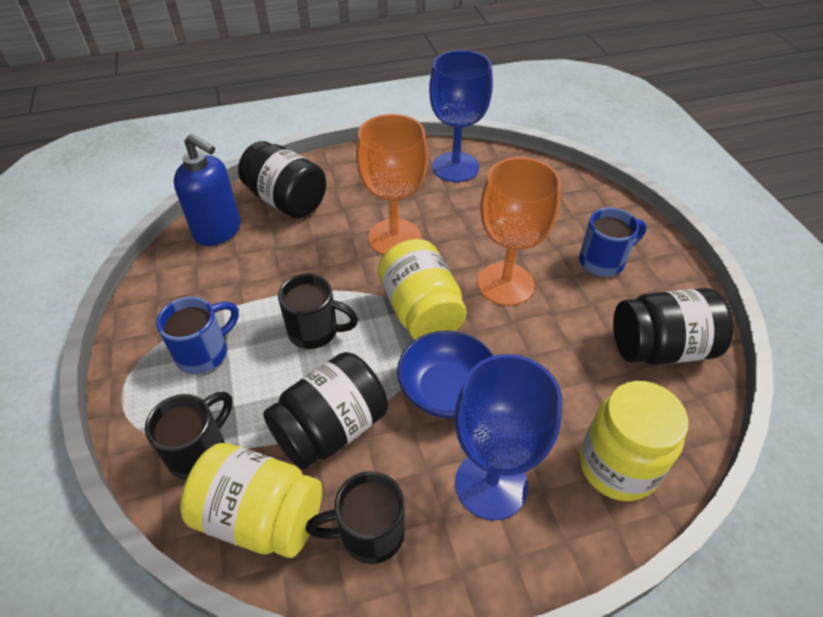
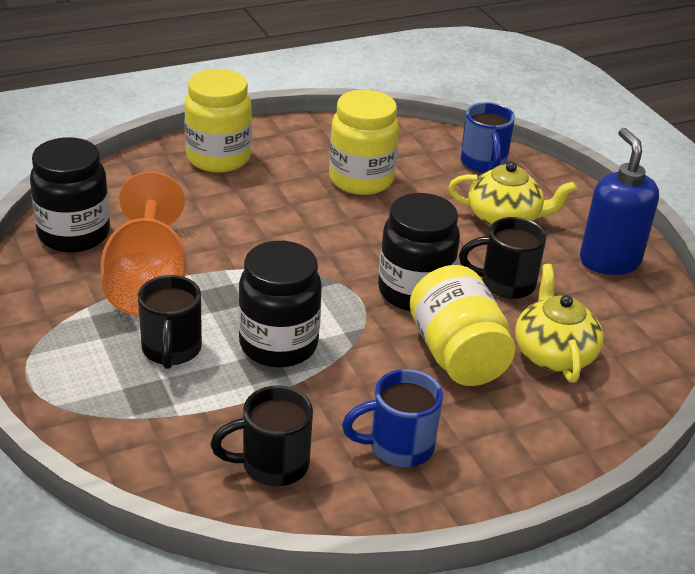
blue bowl: [397,331,494,418] = 1 -> none = 0
blue goblet: [429,50,493,182] [454,354,562,520] = 2 -> none = 0
orange goblet: [356,114,428,255] [478,157,561,306] = 2 -> [100,171,187,316] = 1
yellow teapot: none = 0 -> [448,162,577,226] [515,264,604,383] = 2

